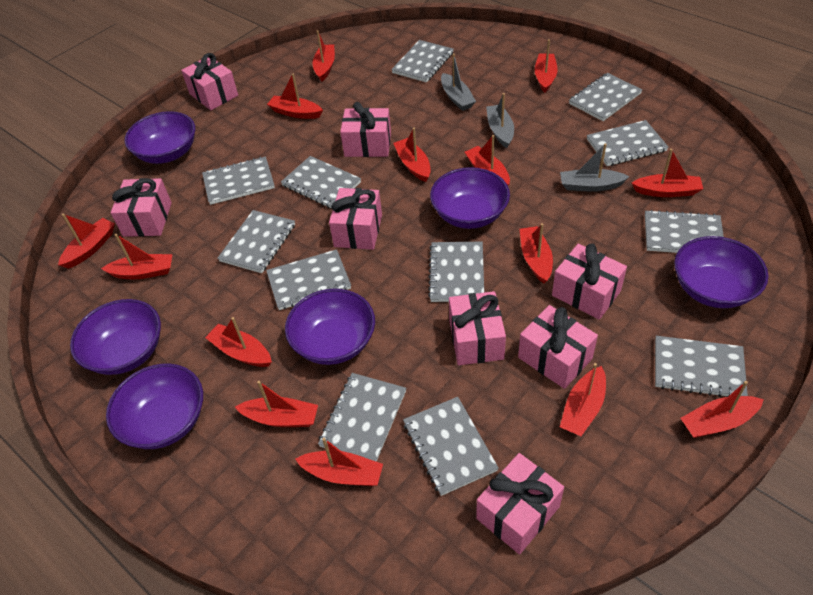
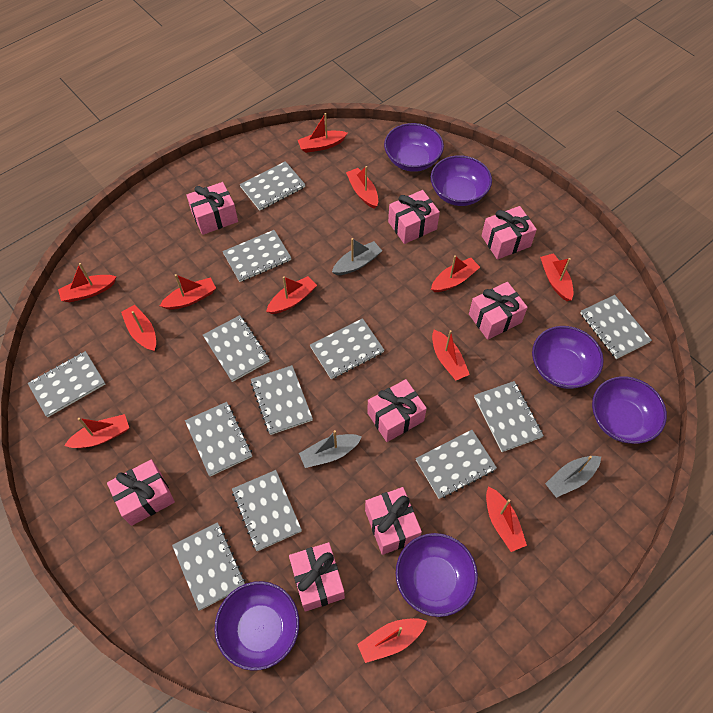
red boat: [58,214,115,269] [101,234,172,279] [205,317,272,367] [235,381,318,427] [267,74,323,119] [295,438,383,486] [313,30,335,82] [393,128,431,182] [465,135,510,186] [519,223,553,283] [535,39,558,93] [560,363,606,436] [632,149,703,197] [681,381,764,438] = 14 -> [58,263,117,302] [64,414,129,448] [121,305,156,351] [160,274,216,310] [266,276,317,314] [298,113,348,153] [346,166,378,209] [357,618,427,663] [431,255,480,292] [432,330,470,380] [486,486,527,552] [540,253,573,301] = 12

